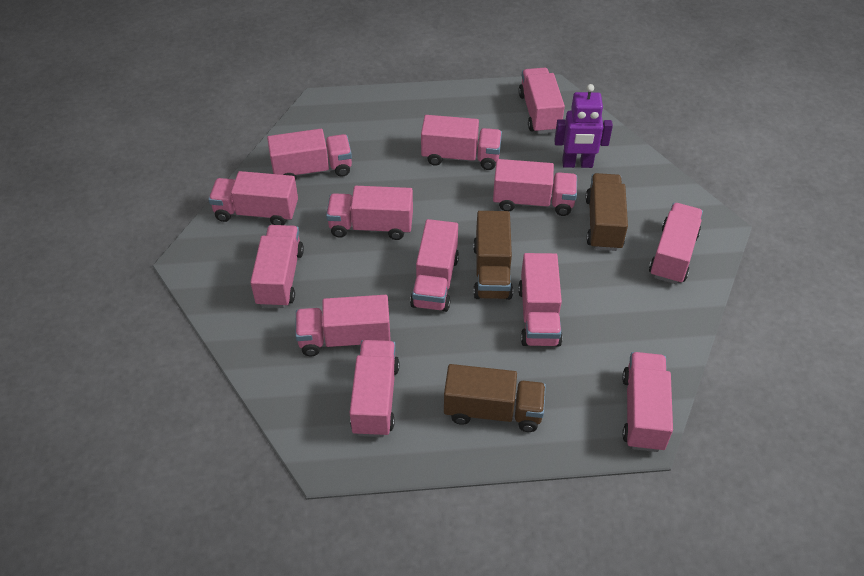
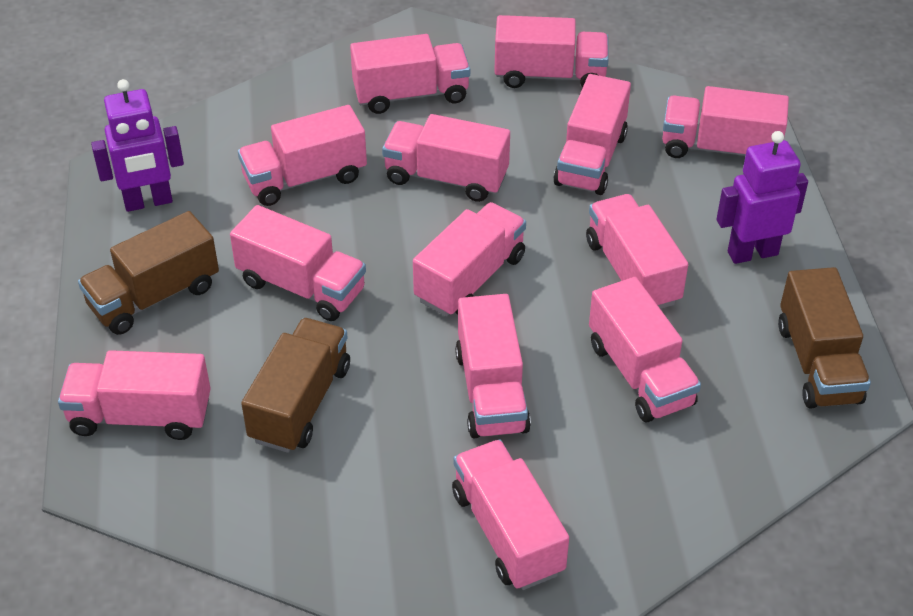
purple robot: [554,84,613,168] = 1 -> [91,79,184,212] [717,131,808,264] = 2

